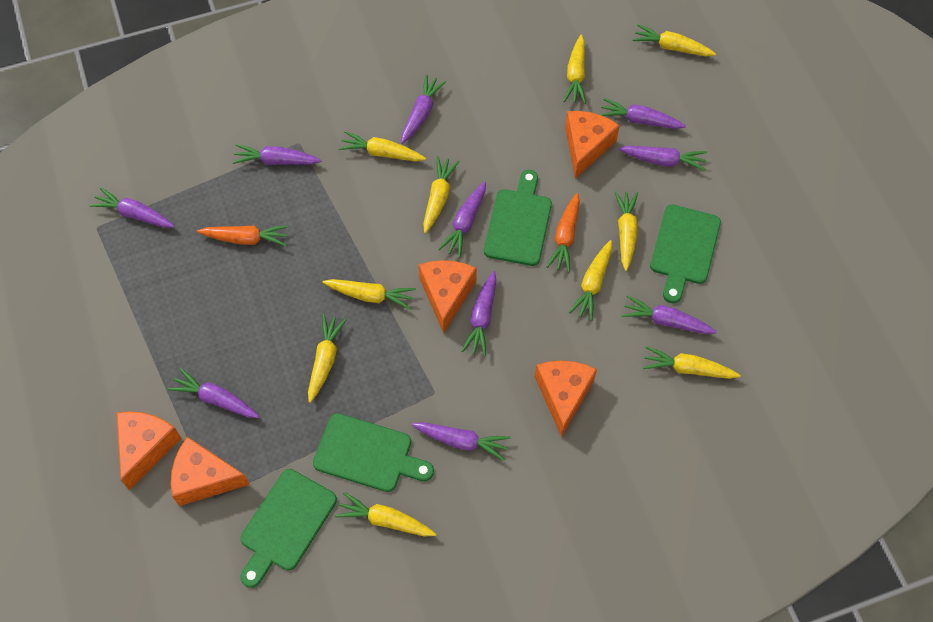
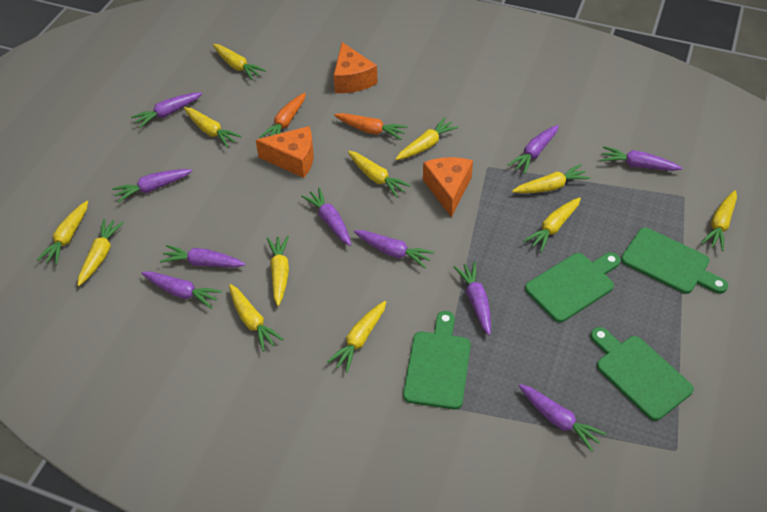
orange cheese: [117,411,182,490] [171,437,250,506] [419,260,477,334] [535,361,597,437] [565,111,620,179] = 5 -> [256,126,314,178] [334,42,377,93] [423,157,473,217] = 3
yellow carrot: [308,314,347,403] [322,279,416,310] [335,492,436,536] [339,131,426,161] [423,156,460,233] [563,35,586,104] [569,240,612,321] [615,191,638,271] [632,24,716,56] [643,346,741,379] = 10 -> [37,201,88,265] [77,219,124,286] [184,107,242,148] [213,44,266,80] [229,284,284,352] [267,236,289,306] [327,301,386,373] [348,151,411,198] [396,117,459,160] [512,164,591,193] [523,197,581,252] [701,190,737,251] = 12

